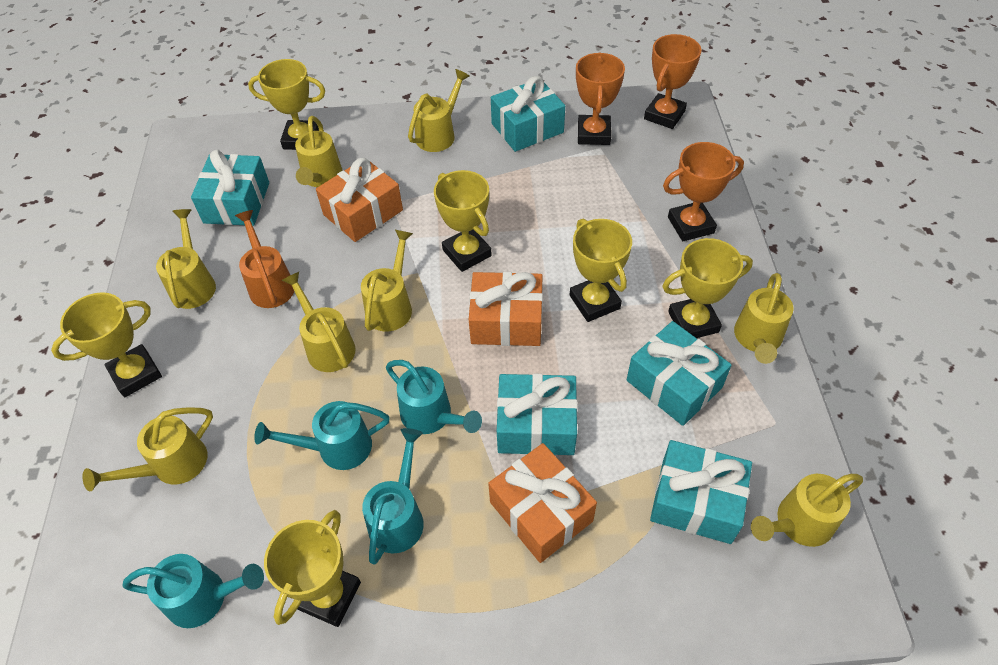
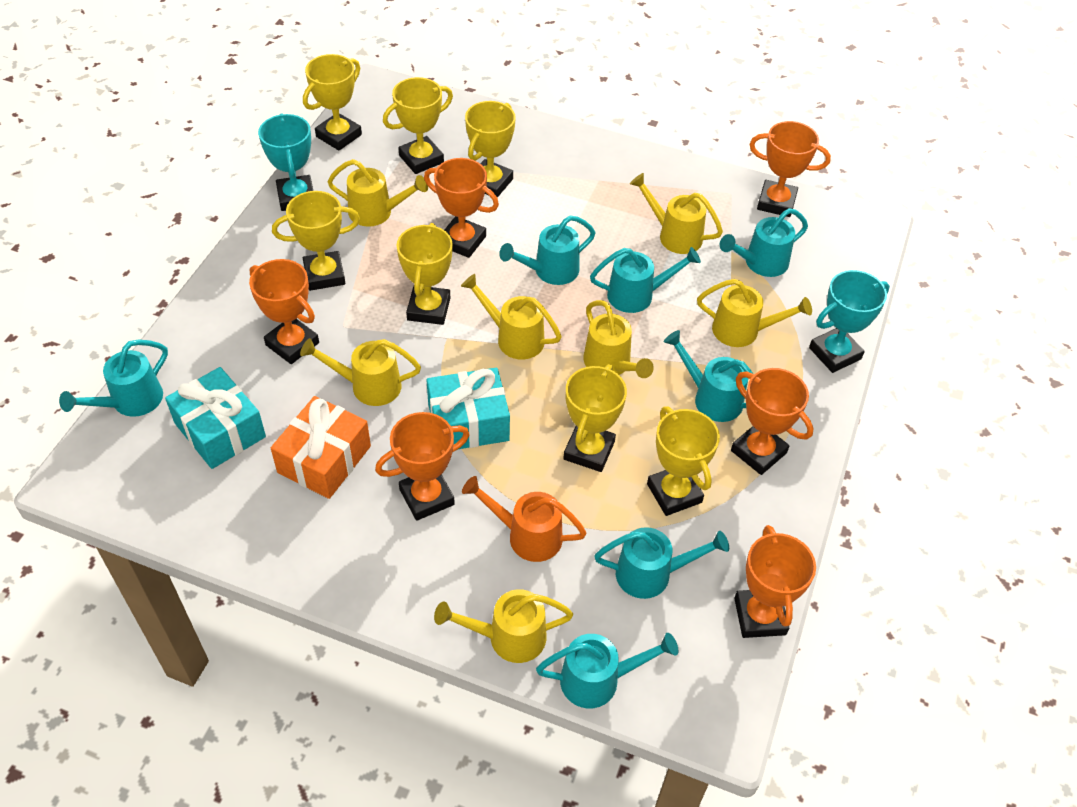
orange gift: [316,158,403,242] [469,272,543,346] [488,443,597,563] = 3 -> [271,396,371,499] = 1
orange trophy: [576,52,625,145] [644,34,701,129] [663,142,744,241] = 3 -> [249,259,319,364] [375,412,470,521] [424,158,499,258] [731,368,814,475] [734,525,816,638] [749,121,831,217] = 6
turquoise gift: [191,150,269,226] [491,76,565,152] [497,374,578,455] [627,321,732,426] [650,440,752,544] = 5 -> [165,367,266,469] [426,368,510,449] = 2
turquoise trophy: none = 0 -> [258,114,313,211] [809,270,890,373] = 2
turquoise watering can: [122,554,264,628] [254,401,390,470] [362,428,424,565] [386,360,482,434] = 4 -> [59,339,168,417] [499,215,596,285] [536,633,678,708] [590,247,701,313] [594,527,729,599] [664,330,753,422] [720,208,808,277] = 7
yellow trophy: [51,292,162,397] [248,59,325,150] [264,510,361,627] [434,170,492,272] [570,219,632,322] [662,238,753,338] = 6 -> [272,191,360,291] [303,54,362,151] [383,77,453,174] [396,223,453,325] [465,101,516,198] [563,364,627,472] [647,406,720,516] = 7
yellow watering can: [82,407,213,491] [156,209,216,309] [282,272,356,372] [295,116,342,187] [361,230,413,332] [408,69,469,152] [734,273,793,364] [751,474,863,547] = 8 -> [300,338,421,406] [327,159,428,227] [434,589,573,663] [461,274,562,359] [583,300,654,378] [630,173,723,254] [697,279,812,347] = 7

